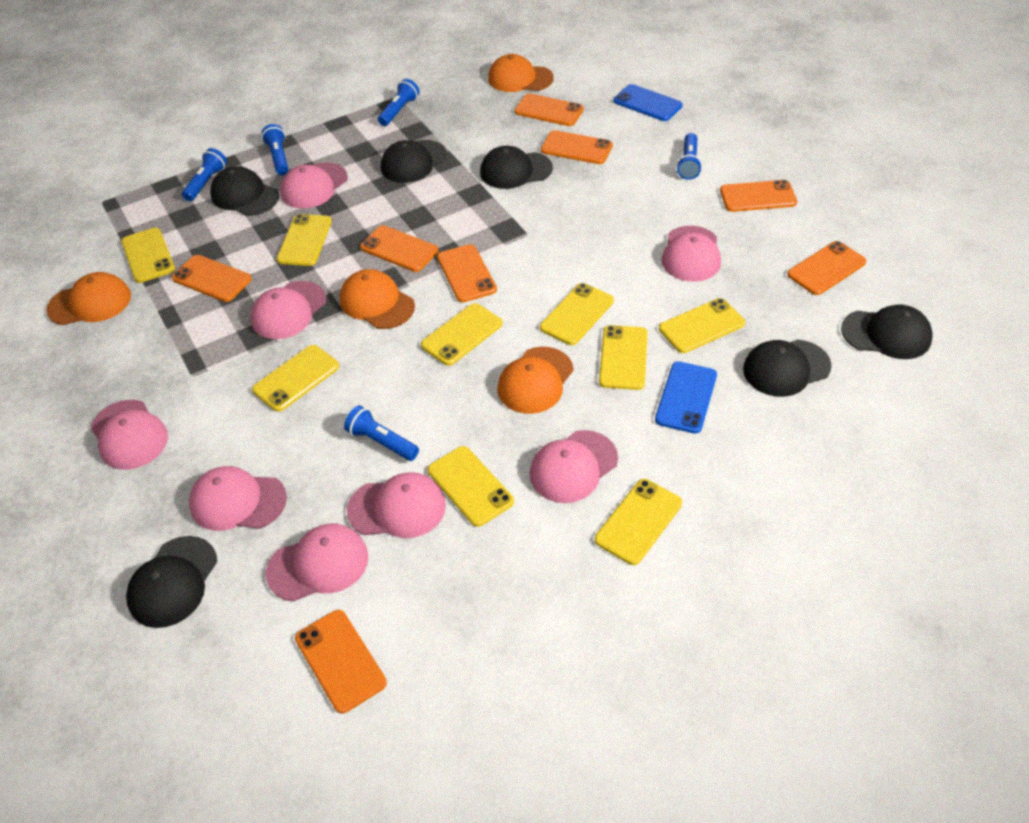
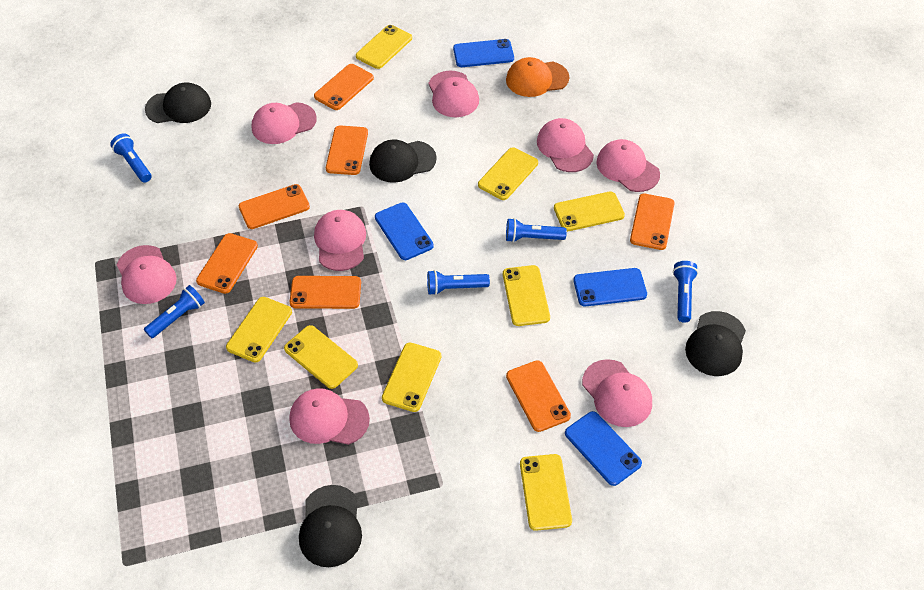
black cap: [126,536,218,628] [210,166,279,216] [381,140,447,183] [480,146,553,189] [743,340,832,397] [841,305,933,359] = 6 -> [145,82,211,123] [299,485,362,567] [369,139,437,183] [685,311,746,376] = 4
blue phone: [613,84,683,121] [655,361,717,434] = 2 -> [375,203,434,260] [453,39,514,67] [565,411,642,486] [573,268,647,307] = 4
orange cap: [46,272,131,325] [339,269,415,329] [488,54,554,92] [497,347,574,414] = 4 -> [506,57,569,97] = 1
orange phone: [172,255,252,302] [295,610,387,714] [360,225,438,272] [437,244,497,302] [515,93,584,126] [541,130,613,164] [720,180,797,212] [787,241,866,295] = 8 -> [196,233,258,294] [239,184,310,229] [290,276,361,309] [314,64,374,110] [326,125,368,175] [506,360,571,432] [630,193,675,250] = 7
yellow phone: [121,228,175,283] [252,345,339,412] [277,214,332,266] [421,303,503,366] [428,446,514,527] [540,283,614,345] [595,479,682,565] [599,325,648,390] [659,298,745,353] = 9 -> [226,297,292,363] [284,325,358,389] [356,25,412,69] [382,342,442,412] [478,147,538,200] [503,265,550,326] [520,454,572,531] [554,192,625,231] = 8

